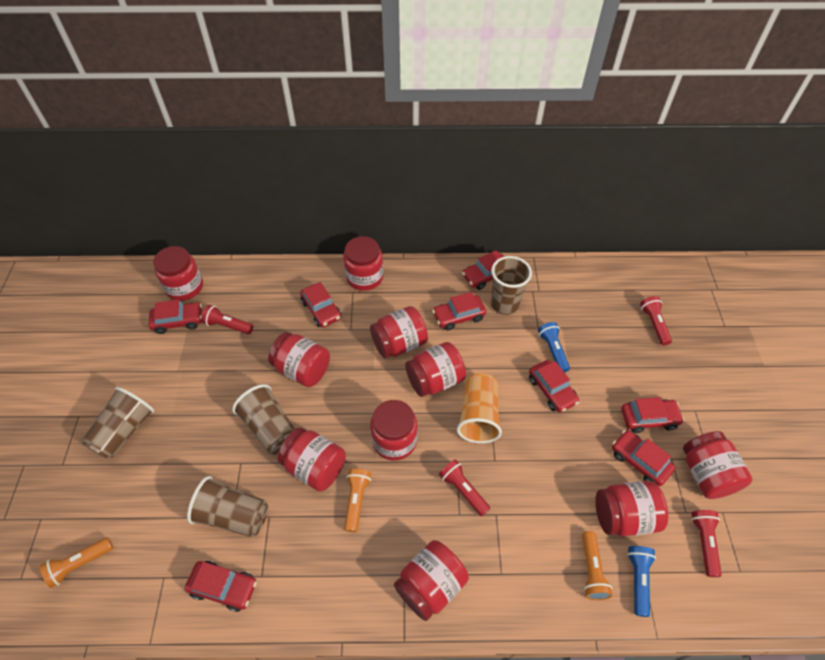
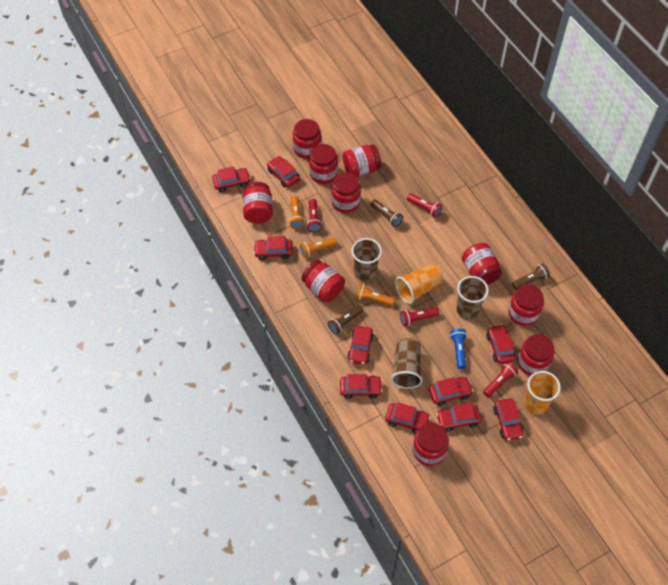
blue flashlight: [538,322,570,373] [627,546,656,617] = 2 -> [450,328,467,369] = 1
brown cup: [81,387,154,459] [187,476,268,538] [232,384,295,455] [491,256,532,315] = 4 -> [351,238,382,281] [391,338,423,389] [456,276,489,319] = 3
brown flashlight: none = 0 -> [328,305,363,335] [370,199,403,227] [512,264,550,290] = 3
orange cup: [457,373,502,443] = 1 -> [395,264,443,304] [524,371,561,415] = 2
red car: [149,300,202,334] [185,561,257,612] [300,282,341,327] [432,292,486,331] [462,250,505,290] [529,360,579,412] [612,430,675,486] [621,397,684,433] = 8 -> [212,167,251,192] [254,236,293,260] [267,156,300,188] [340,374,383,399] [347,326,374,365] [385,402,430,433] [429,377,473,406] [436,403,481,432] [486,324,516,364] [493,398,524,440] = 10

